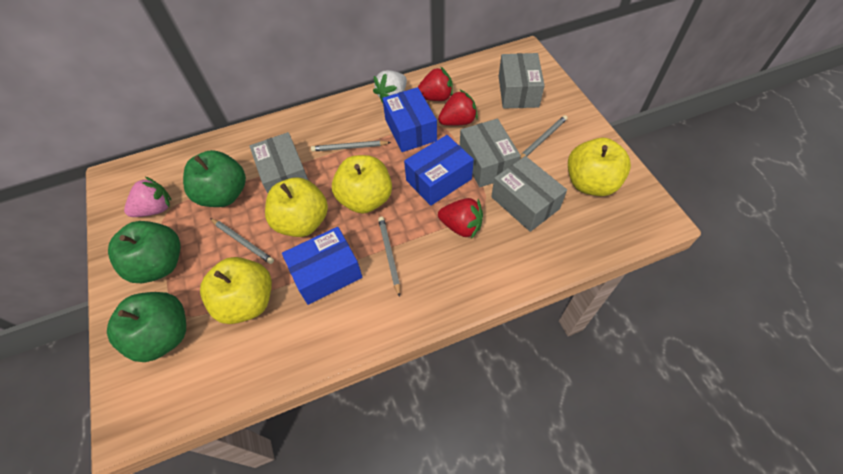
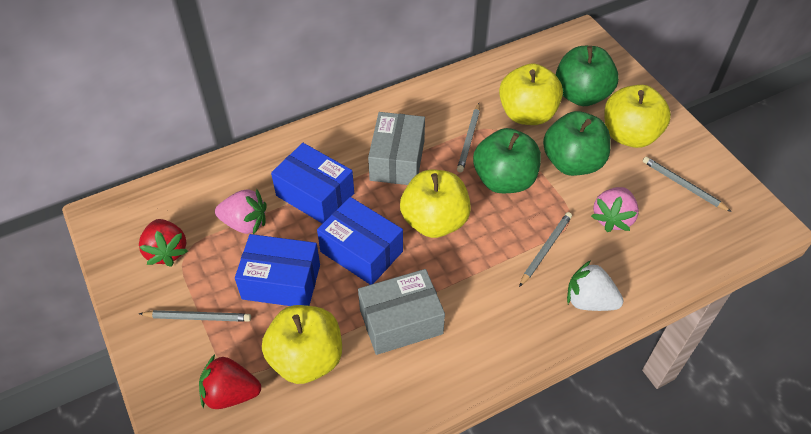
grey box: [250,132,308,193] [460,119,521,187] [491,156,567,232] [499,53,545,109] = 4 -> [358,269,445,355] [368,112,425,185] = 2
pink strawberry: [124,177,171,217] = 1 -> [215,189,267,234] [591,187,639,232] = 2
red strawberry: [418,67,453,101] [438,90,478,126] [438,198,483,239] = 3 -> [139,219,188,267] [199,354,261,409] = 2

